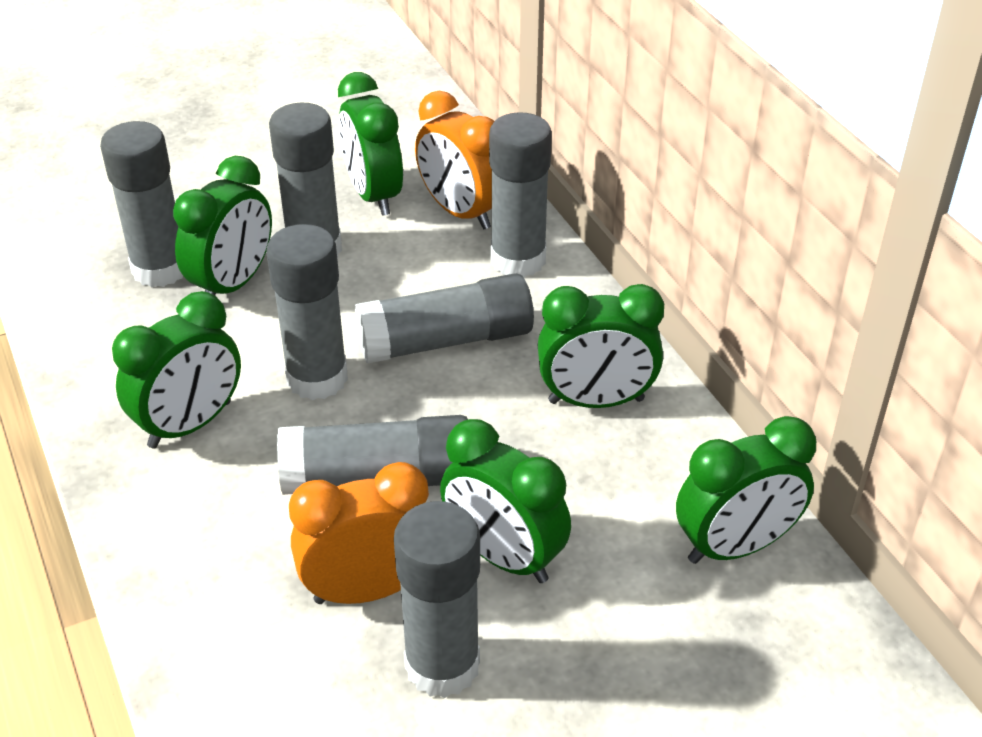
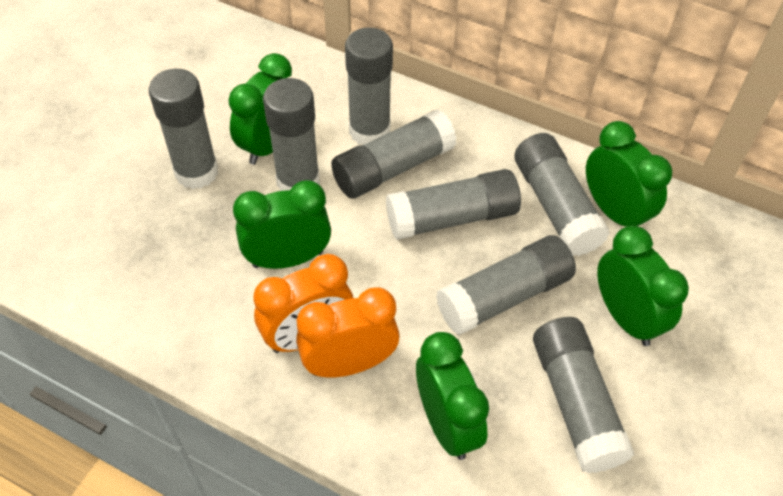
green clock: [112,291,241,449] [173,156,272,295] [338,72,403,216] [440,419,571,583] [538,284,664,408] [676,416,816,564] = 6 -> [228,53,292,165] [233,180,331,269] [416,332,489,460] [586,121,672,227] [597,225,689,346] = 5
grey glue stick: [100,121,183,287] [266,224,348,400] [269,103,342,258] [277,415,468,495] [355,273,534,363] [394,501,480,698] [489,112,552,278] = 7 -> [149,68,218,189] [263,78,320,191] [331,109,457,199] [345,27,393,145] [386,169,521,240] [436,235,576,335] [515,133,610,256] [533,317,635,473] = 8

